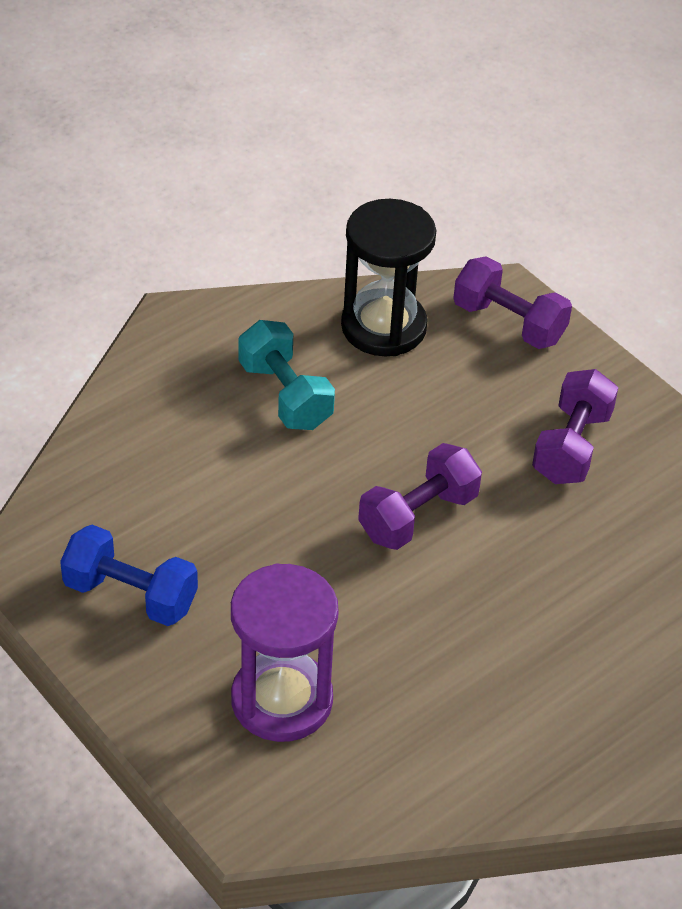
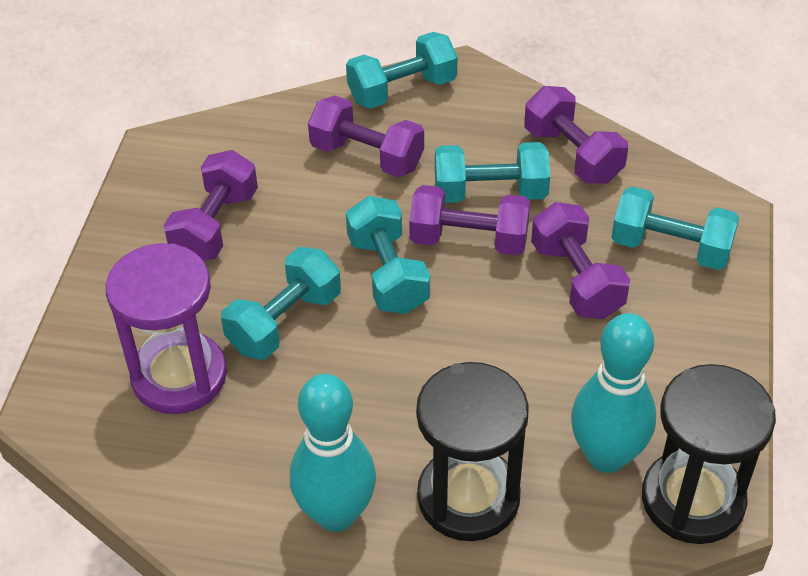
black hourglass: [341,199,436,356] = 1 -> [416,362,529,541] [642,364,776,544] = 2
blue dumbbell: [60,525,198,626] = 1 -> none = 0
purple dumbbell: [358,443,482,550] [453,256,572,349] [532,369,618,484] = 3 -> [164,150,258,261] [308,96,424,177] [409,185,530,256] [524,86,628,184] [531,202,630,319] = 5
turquoise bowling pin: none = 0 -> [290,374,376,532] [571,313,656,473] = 2
turquoise dumbbell: [238,320,335,430] = 1 -> [221,247,341,359] [346,32,458,109] [346,196,430,314] [435,142,550,203] [611,186,739,270] = 5

